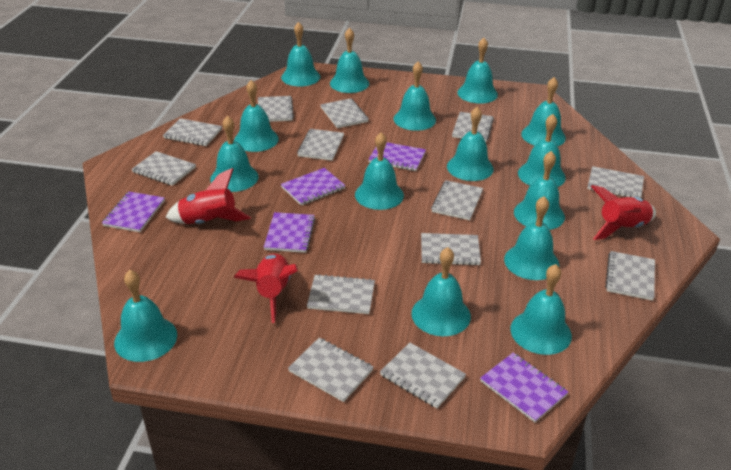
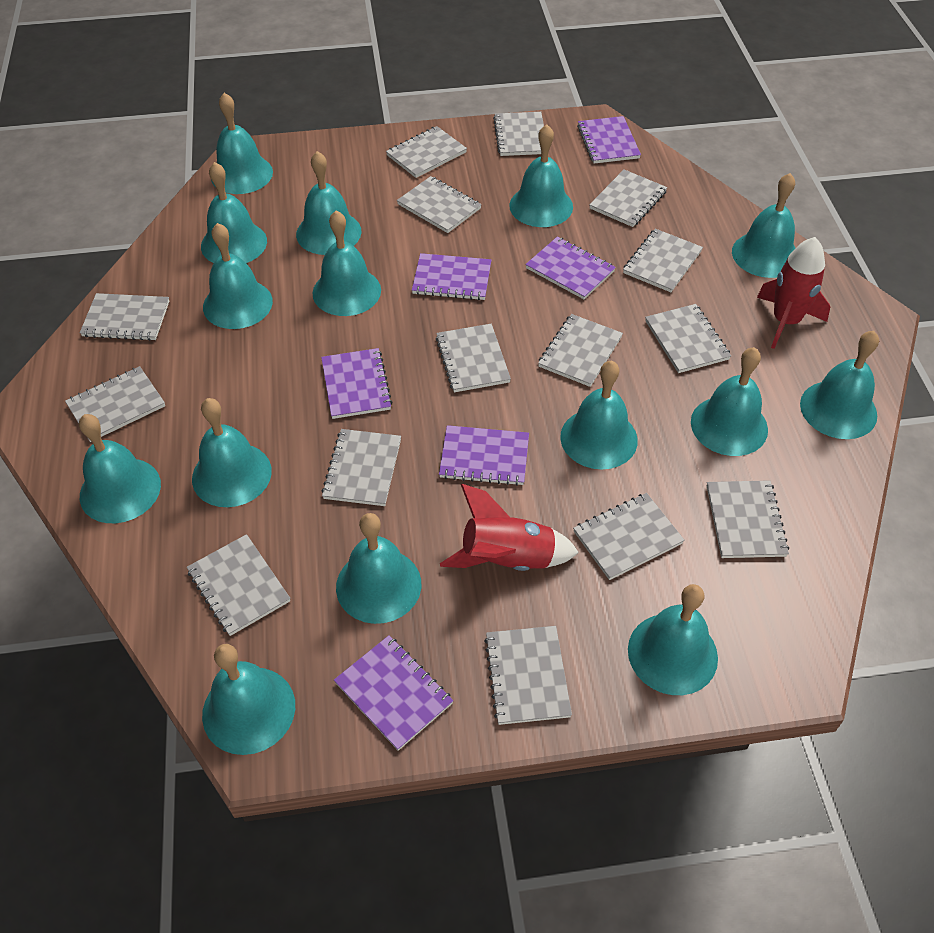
grey notebook: [132,151,196,186] [163,118,222,146] [258,96,294,122] [288,338,374,402] [297,129,344,161] [307,274,375,314] [320,98,369,128] [380,342,466,408] [421,233,481,266] [431,180,483,220] [452,112,494,142] [587,166,644,198] [605,251,655,301] = 13 -> [65,366,165,442] [80,293,169,341] [187,534,290,636] [322,429,401,506] [386,126,467,178] [397,176,482,233] [436,324,511,392] [484,626,572,725] [493,112,544,156] [538,314,623,387] [573,493,685,580] [589,169,667,227] [623,229,703,292] [645,304,731,373] [707,480,789,558] = 15
purple notebook: [102,192,165,232] [264,212,315,253] [281,168,346,206] [368,142,426,171] [480,353,568,422] = 5 -> [321,348,392,419] [334,635,454,751] [412,253,491,300] [439,425,529,486] [525,237,616,299] [577,116,641,164] = 6
red rocket: [165,168,251,224] [234,254,298,323] [591,185,656,240] = 3 -> [440,484,579,571] [757,237,830,349] = 2

